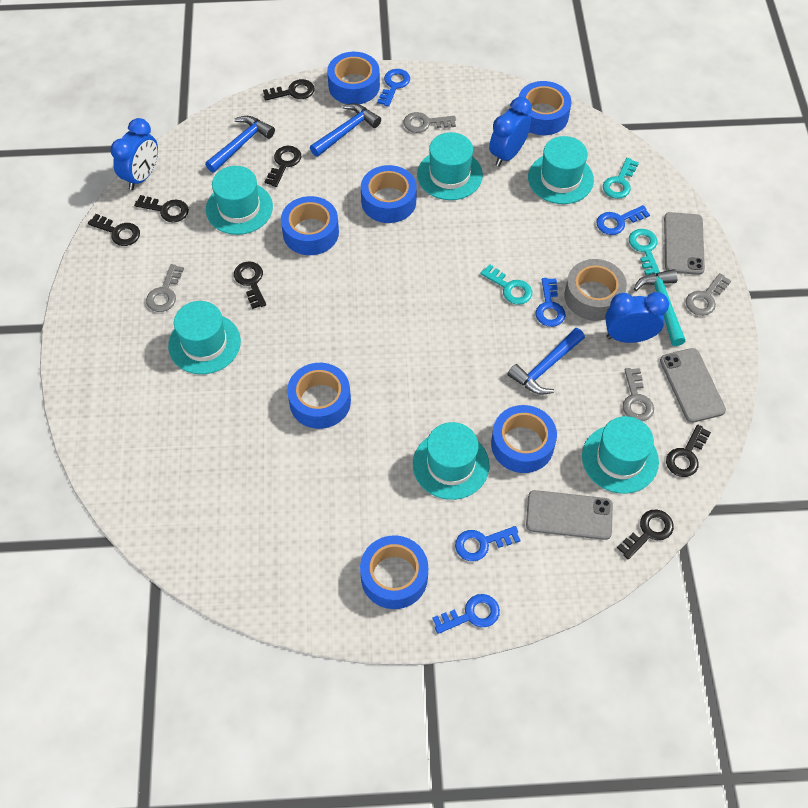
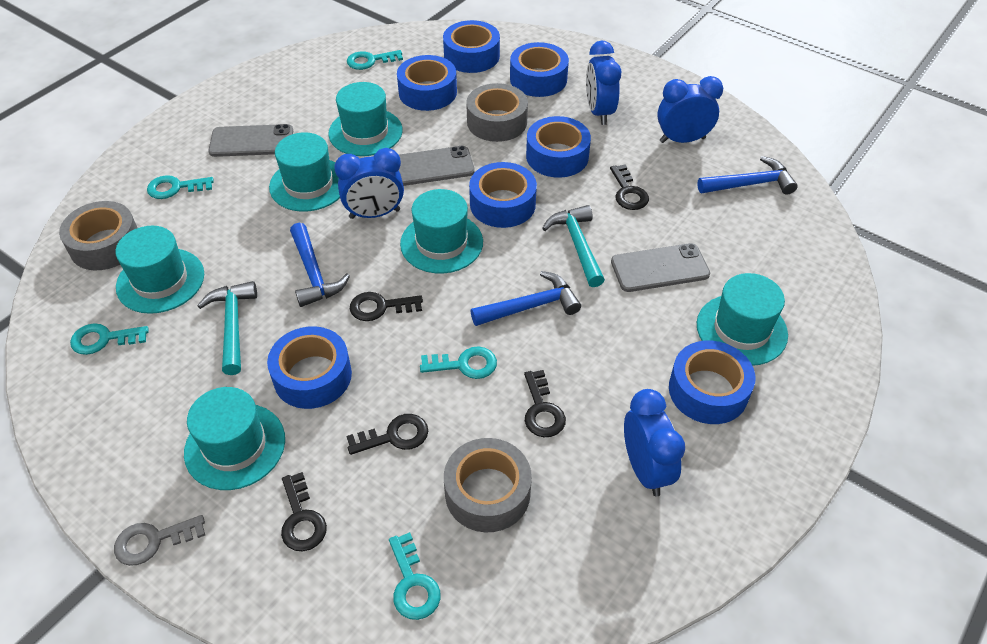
black key: [88,214,140,246] [134,195,189,222] [234,261,266,309] [263,79,315,101] [265,146,301,187] [617,509,674,560] [666,425,711,477] = 7 -> [281,472,327,551] [347,414,428,455] [350,292,423,321] [524,370,566,437] [610,165,649,210] = 5
blue clock: [110,118,158,190] [489,97,532,166] [605,292,669,343] = 3 -> [334,148,404,219] [586,40,621,125] [624,389,685,496] [657,76,723,143] = 4
blue key: [377,69,410,107] [432,594,500,634] [455,526,521,561] [535,278,566,327] [596,205,650,235] = 5 -> none = 0
grey key: [146,264,184,312] [403,112,456,133] [623,368,654,421] [686,273,731,316] = 4 -> [114,515,205,566] = 1
grey tape: [564,259,627,321] = 1 -> [59,201,137,270] [444,438,532,532] [466,83,528,142] = 3
turquoise hammer: [634,269,685,346] = 1 -> [197,281,257,375] [542,205,605,287] = 2
turquoise key: [480,264,532,305] [603,158,639,199] [629,229,660,275] = 3 -> [70,323,149,355] [147,175,214,199] [347,50,403,70] [389,532,441,620] [420,347,497,379] = 5

